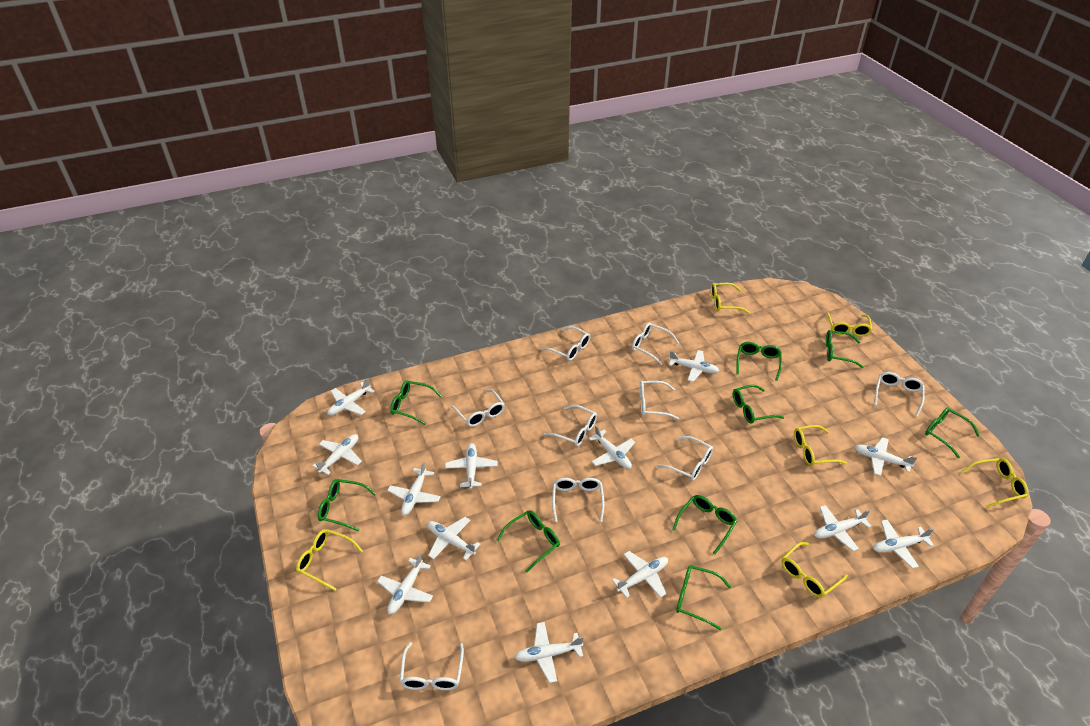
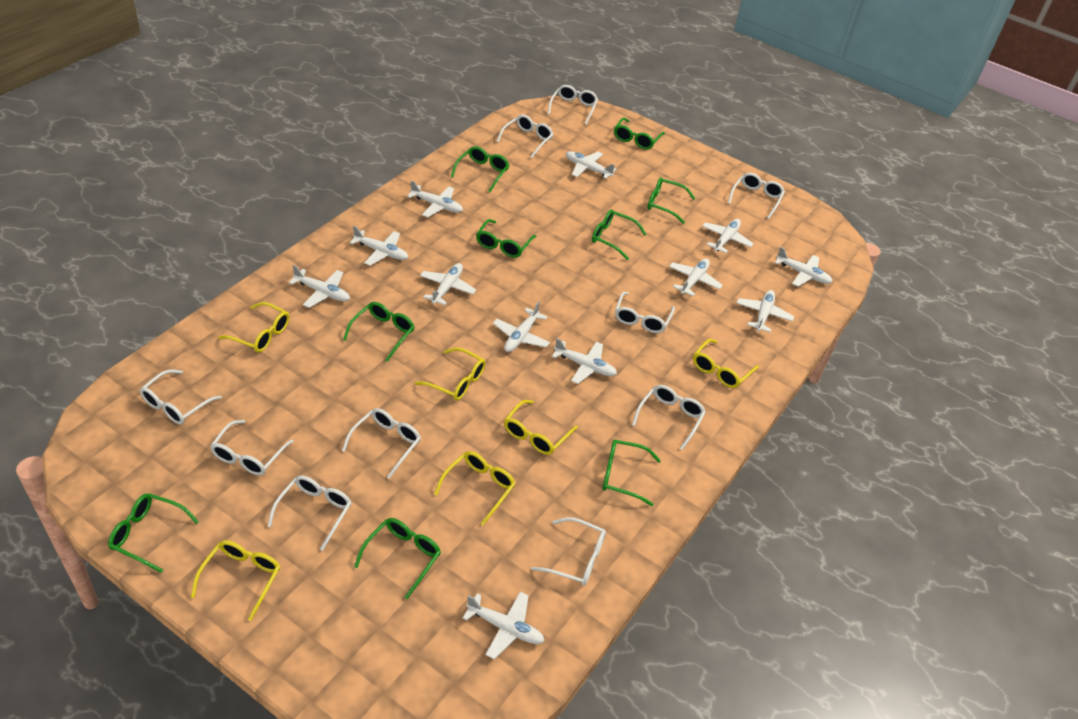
white glasses: [400,642,464,690] [451,389,505,427] [541,326,590,361] [544,405,597,446] [552,478,605,522] [632,323,679,365] [639,381,679,420] [657,436,713,481] [874,372,925,416] = 9 -> [140,370,222,424] [210,420,294,475] [268,475,352,551] [342,408,421,479] [497,115,553,158] [531,517,606,586] [548,85,598,124] [615,292,675,333] [632,385,706,450] [728,173,785,219] = 10
white plane: [313,434,362,475] [327,378,374,415] [377,553,433,614] [387,461,441,515] [427,517,481,560] [445,443,498,489] [514,622,583,683] [588,425,635,469] [612,551,668,598] [669,350,719,382] [814,505,872,551] [855,437,917,476] [873,520,934,569] = 13 -> [289,265,350,308] [349,226,408,266] [407,180,463,217] [420,263,476,305] [463,592,544,659] [493,302,550,352] [552,338,617,384] [566,151,616,179] [669,258,723,296] [702,219,754,253] [737,290,794,332] [775,247,832,287] = 12

